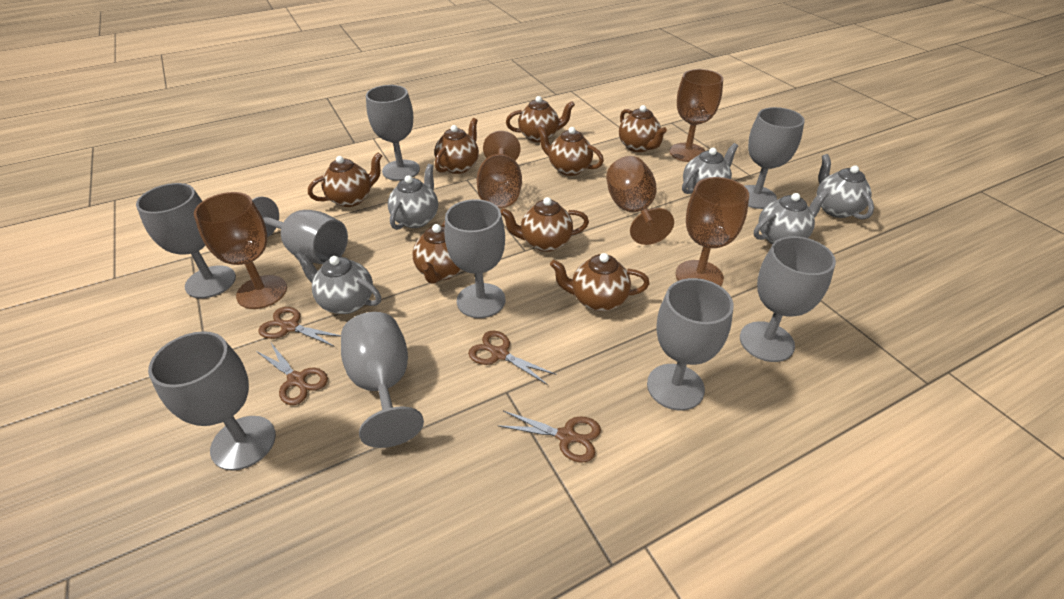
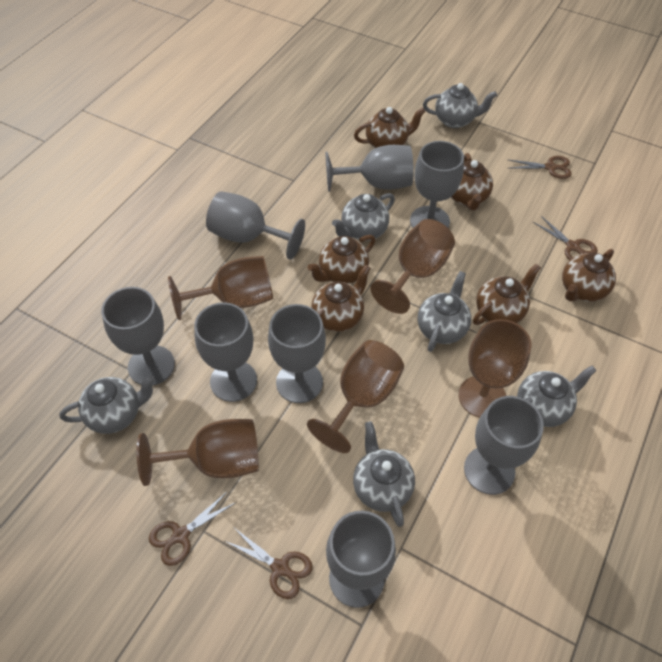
brown teapot: [308,153,382,207] [412,221,461,284] [434,118,479,174] [501,197,589,252] [506,96,575,142] [537,126,604,176] [550,253,650,311] [619,105,667,152] = 8 -> [307,235,375,284] [312,265,370,332] [354,107,426,148] [451,153,493,210] [473,264,541,325] [562,249,616,302] = 6
grey goblet: [136,183,236,298] [148,331,276,471] [252,197,348,264] [341,312,424,448] [366,85,420,181] [445,199,505,318] [647,278,733,410] [740,236,836,362] [745,107,805,209] = 9 -> [101,287,175,386] [194,303,257,402] [206,191,305,260] [268,304,326,403] [326,145,414,192] [326,511,396,608] [410,141,464,228] [464,396,544,495] = 8
grey teapot: [295,251,381,314] [388,164,438,230] [682,143,738,194] [754,190,829,244] [816,154,874,220] = 5 -> [59,375,155,434] [332,193,395,241] [353,421,415,527] [418,271,471,352] [423,83,497,128] [517,366,597,427] = 6

